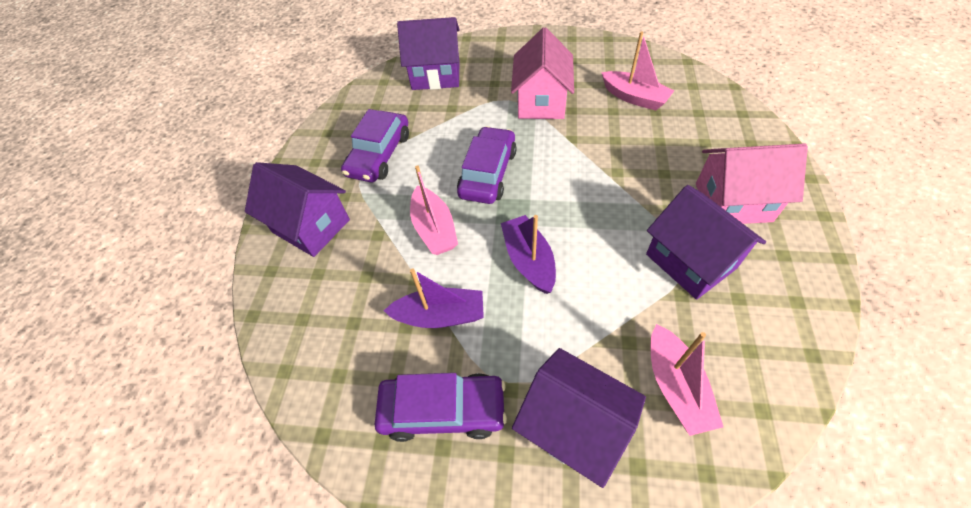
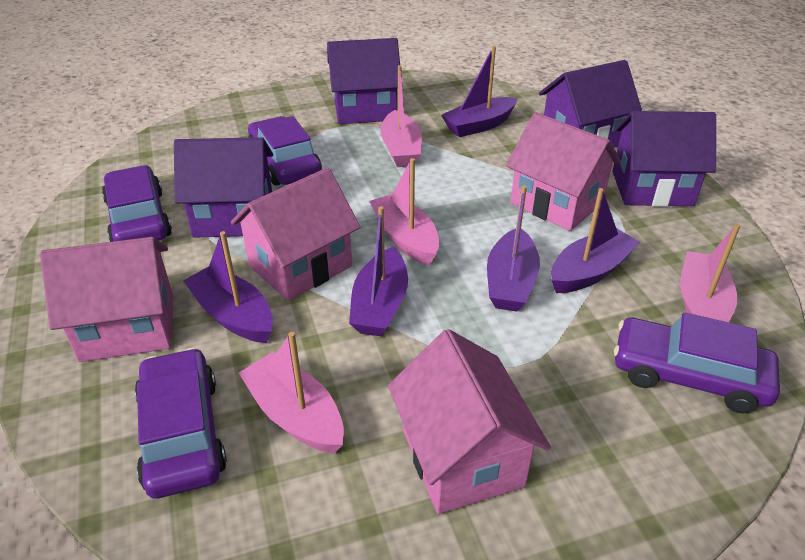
pink boat: [410,165,458,255] [601,31,674,111] [651,324,723,436] = 3 -> [239,332,344,454] [369,158,439,266] [380,65,422,167] [680,224,740,322] = 4
pink house: [511,27,574,119] [696,143,808,224] = 2 -> [40,237,173,362] [231,168,360,301] [388,329,551,514] [506,112,621,231] = 4
purple boat: [384,269,484,328] [501,215,556,294] = 2 -> [183,231,273,343] [349,206,408,337] [441,46,518,137] [487,185,540,312] [551,188,640,293] = 5
purple car: [341,109,409,182] [375,373,507,442] [457,126,517,204] = 3 -> [102,165,172,242] [135,348,227,498] [248,116,322,186] [614,312,780,413] = 4

